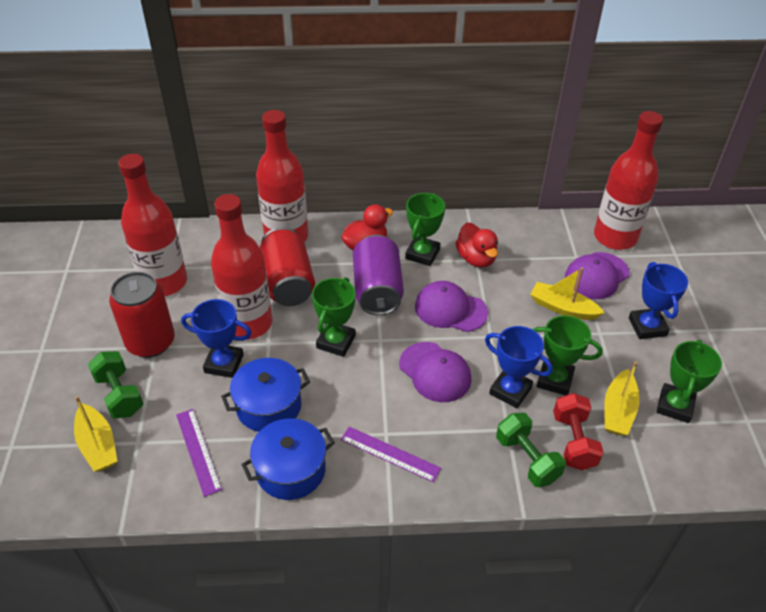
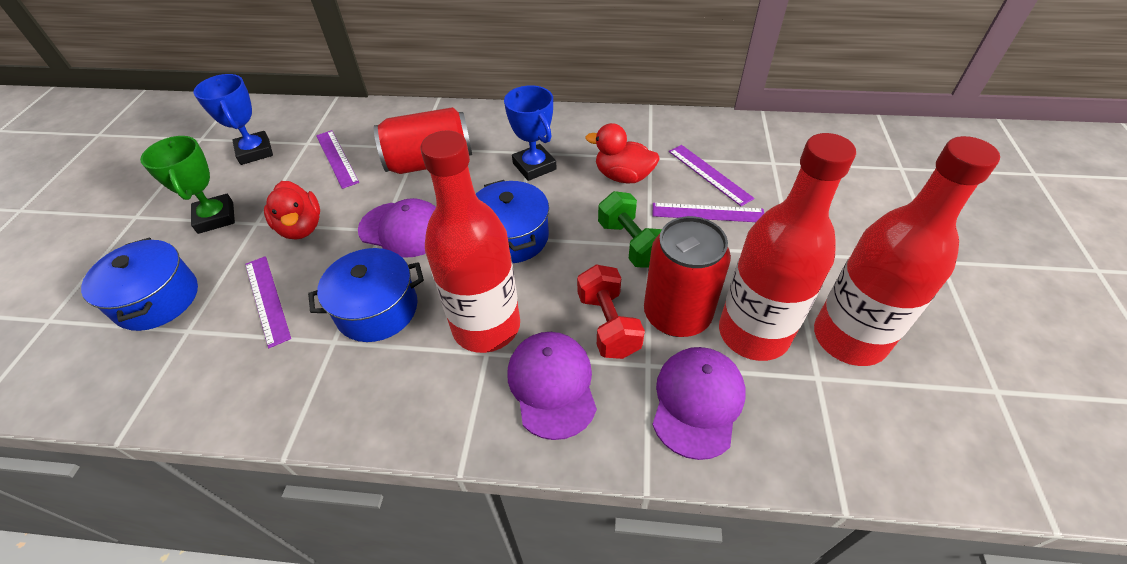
blue pot: [221,358,310,432] [241,418,335,500] = 2 -> [81,237,198,331] [308,248,424,342] [476,180,549,263] = 3
blue trophy: [181,299,252,378] [485,326,553,408] [629,262,688,339] = 3 -> [193,74,273,165] [504,85,557,181] = 2
green dumbbell: [88,351,143,418] [496,413,566,487] = 2 -> [598,191,662,267] = 1
green trophy: [312,277,356,357] [405,193,445,266] [532,315,603,395] [657,340,722,423] = 4 -> [140,136,235,234] = 1
purple can: [353,235,404,316] = 1 -> none = 0
purple ruler: [176,409,222,497] [341,427,441,482] = 2 -> [245,256,291,348] [316,130,359,189] [653,203,764,222] [669,145,754,206] = 4
red bottle: [118,154,187,296] [211,194,273,340] [256,110,308,242] [594,111,663,250] = 4 -> [420,130,520,353] [719,133,856,361] [814,136,1000,366] = 3
yellow boat: [74,396,117,472] [530,267,604,320] [604,362,640,436] = 3 -> none = 0

